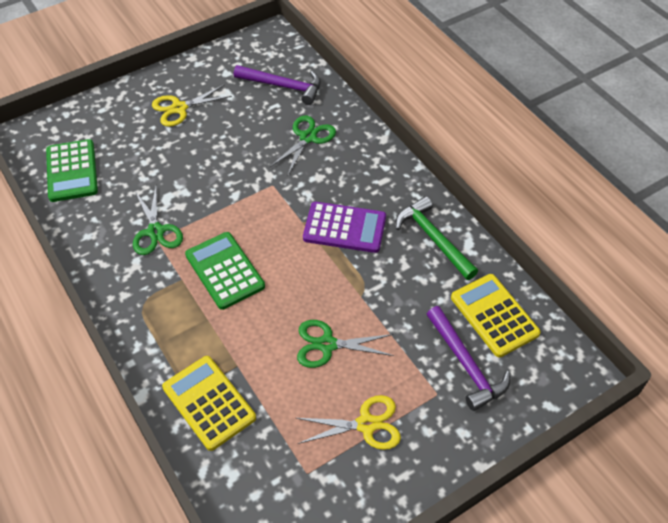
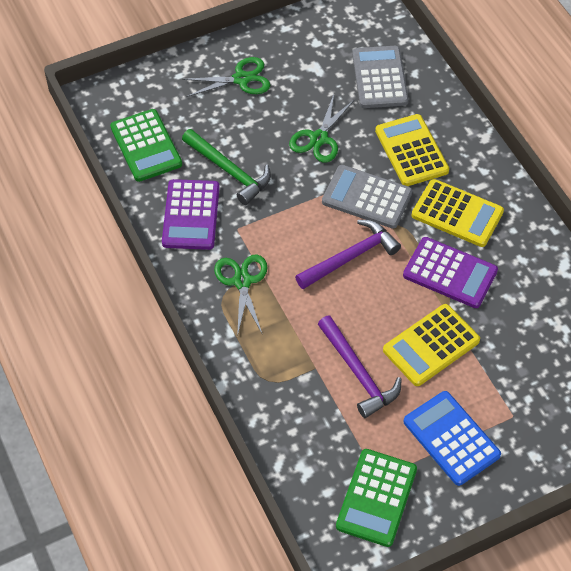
blue calculator: none = 0 -> [404,391,501,486] = 1
grey calculator: none = 0 -> [322,165,412,229] [352,46,408,108] = 2
purple calculator: [303,202,386,253] = 1 -> [162,179,220,250] [403,237,498,308] = 2
yellow calculator: [162,356,256,451] [451,274,541,357] = 2 -> [375,114,449,186] [383,304,480,386] [412,179,504,247] = 3
yellow scissors: [152,85,232,127] [296,395,401,450] = 2 -> none = 0

